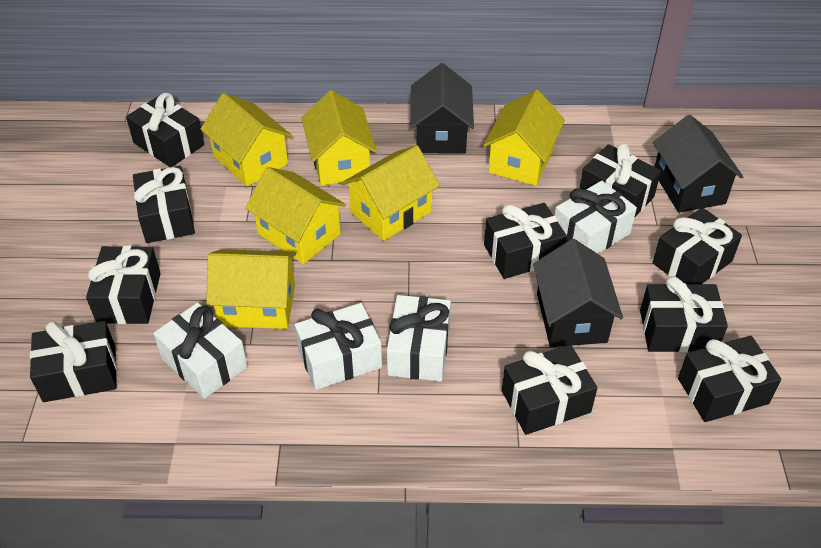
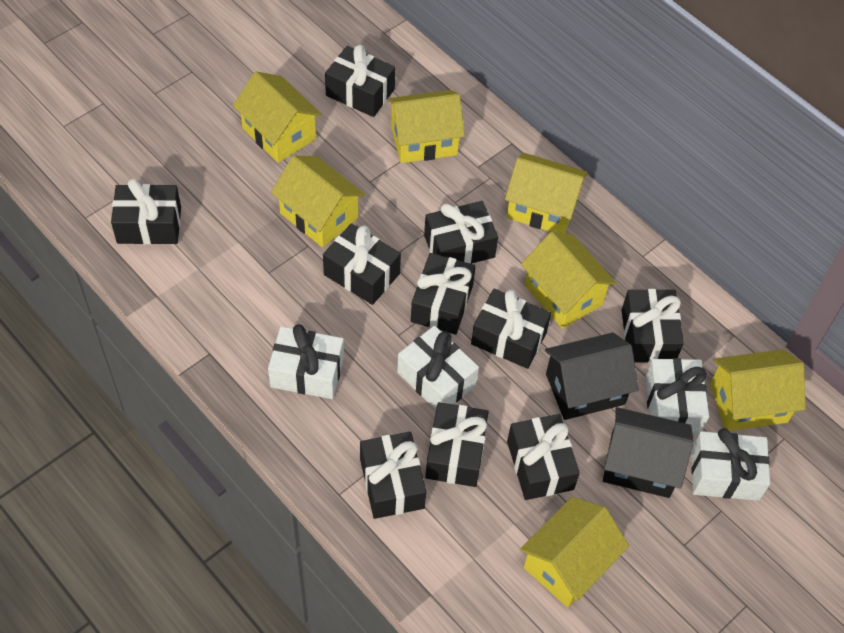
black house: [410,63,474,154] [533,239,623,347] [653,115,743,213] = 3 -> [545,333,639,420] [603,407,694,498] = 2
yellow house: [200,93,292,187] [206,249,296,329] [245,167,346,264] [301,90,376,186] [342,145,440,241] [483,90,565,186] = 6 -> [233,71,322,163] [271,156,365,248] [387,90,465,163] [505,153,588,233] [520,497,629,608] [521,232,617,329] [710,349,806,431] = 7

